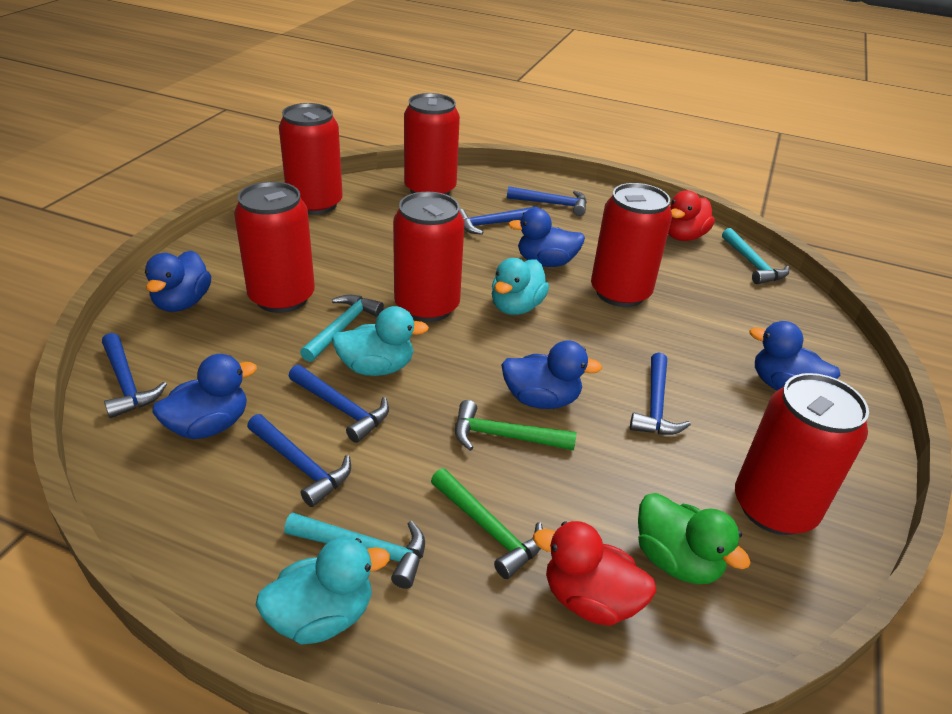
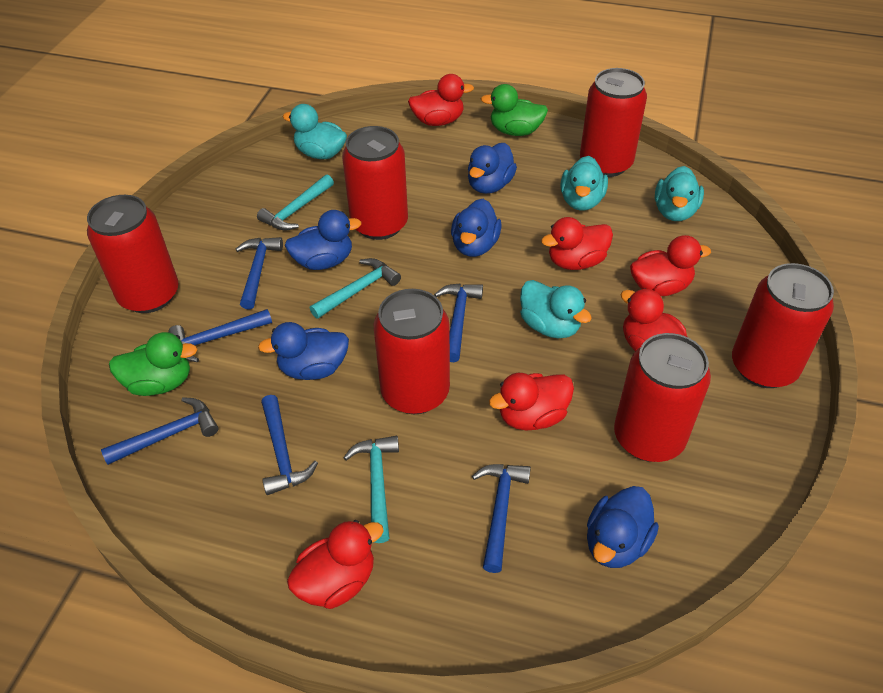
green duck: [638,493,751,584] = 1 -> [109,332,198,396] [481,84,548,136] = 2
green hammer: [431,468,543,579] [455,400,577,451] = 2 -> none = 0
red duck: [533,521,657,626] [668,190,715,241] = 2 -> [287,520,384,609] [408,74,474,126] [489,373,574,430] [541,217,613,270] [621,288,687,352] [630,235,711,296] = 6
turquoise duck: [256,537,390,645] [332,306,429,376] [492,258,549,315] = 3 -> [283,104,347,159] [520,280,592,339] [560,156,608,211] [655,166,704,221] = 4

